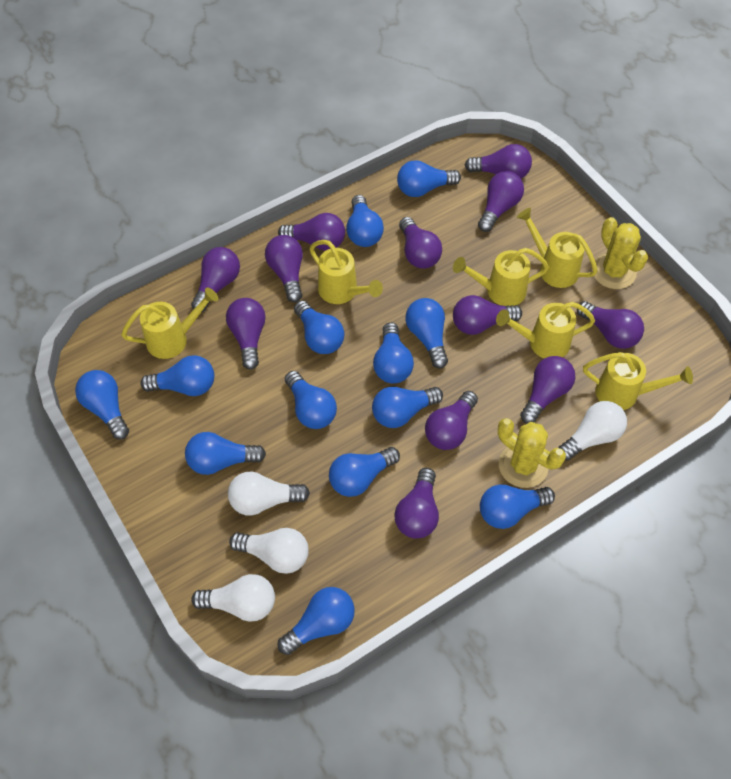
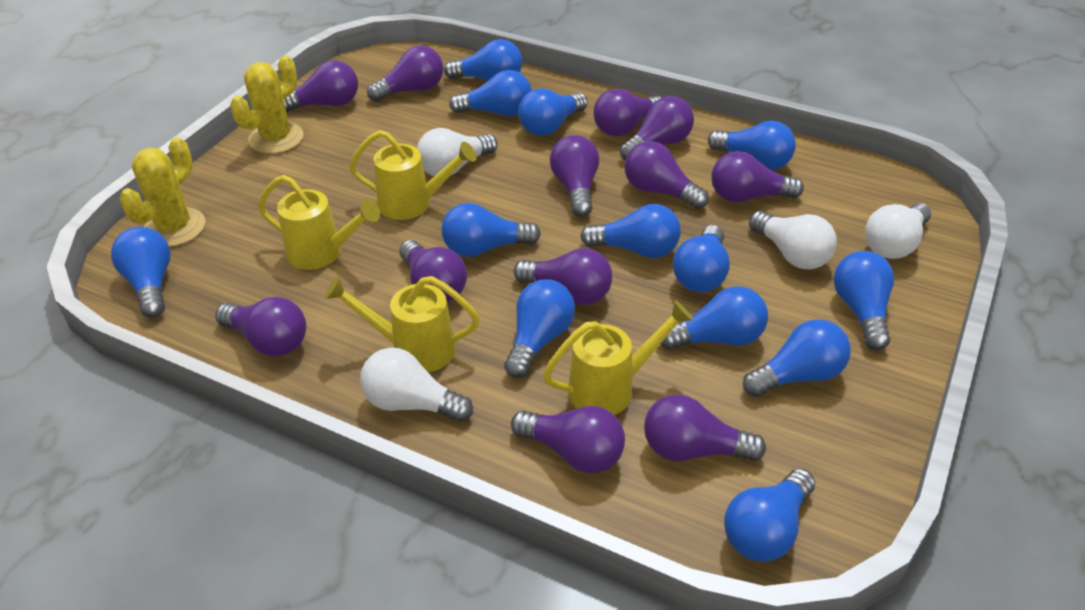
yellow watering can: [121,287,218,359] [309,240,383,304] [453,248,549,306] [496,302,595,358] [517,208,598,288] [583,352,693,410] = 6 -> [258,175,380,270] [324,276,480,372] [349,130,477,220] [543,300,693,415] = 4

